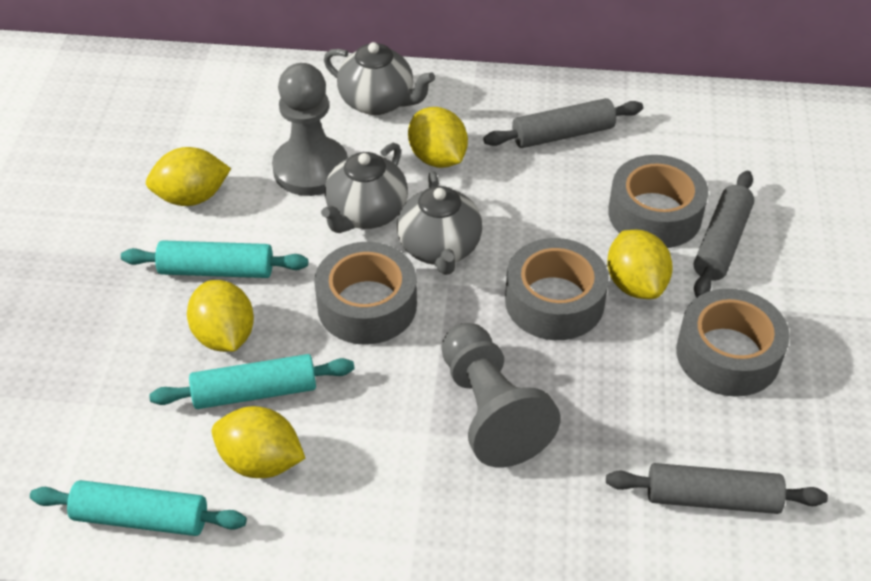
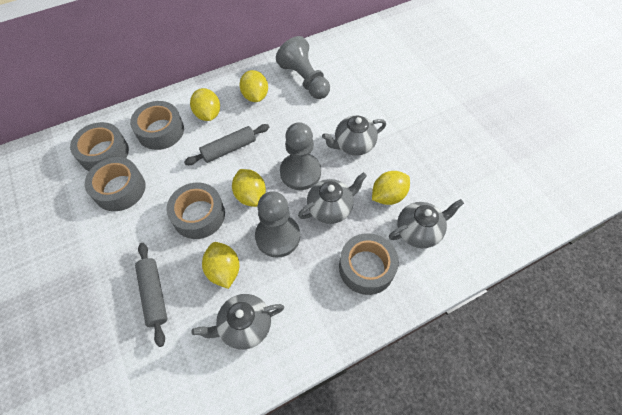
grey pawn: [272,63,348,196] [442,323,560,467] = 2 -> [255,191,300,258] [276,36,330,99] [280,122,321,190] = 3
grey rolling pin: [483,98,643,148] [606,463,828,514] [694,171,754,297] = 3 -> [135,243,167,347] [184,124,269,165] = 2
grey tape: [314,242,417,345] [505,238,609,340] [608,155,708,248] [676,288,790,397] = 4 -> [70,122,129,171] [85,157,145,211] [130,101,184,150] [166,183,225,239] [339,233,399,295] = 5
grey teapot: [321,143,408,233] [324,42,435,115] [397,171,482,275] = 3 -> [191,294,284,350] [298,172,367,224] [322,116,386,156] [389,199,464,248] = 4
turquoise rolling pin: [30,480,247,536] [121,240,308,278] [149,354,355,409] = 3 -> none = 0

